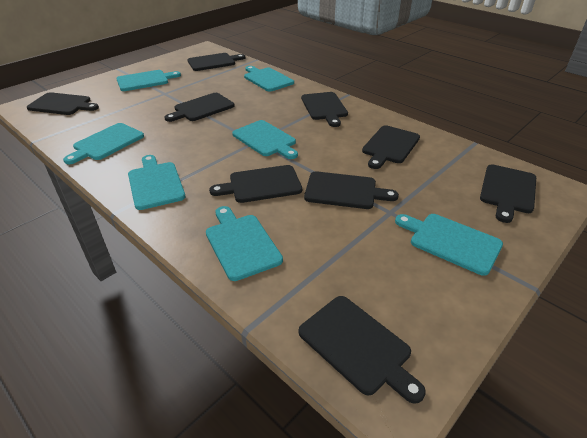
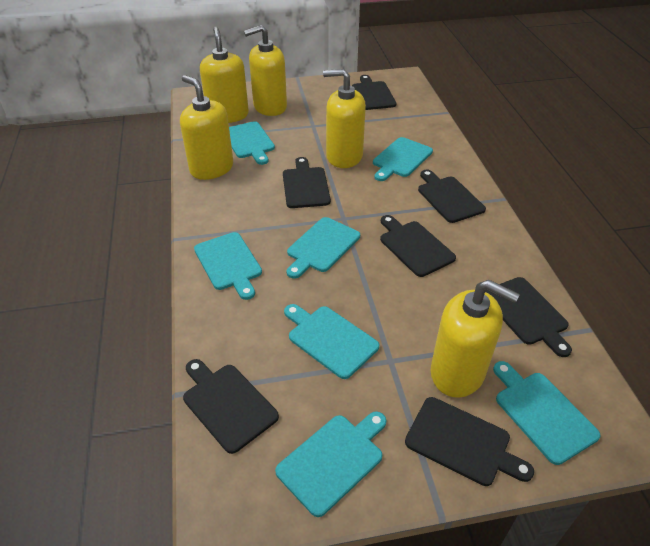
black cutting board: [27,92,99,115] [164,93,235,122] [187,53,245,71] [209,165,302,203] [299,296,426,404] [301,92,348,127] [304,171,399,209] [362,125,420,169] [480,165,536,223] = 9 -> [183,359,279,454] [283,157,331,208] [352,75,396,110] [380,215,456,277] [405,397,534,486] [418,169,486,223] [485,277,572,357] = 7
yellow soap dispenser: none = 0 -> [180,75,233,180] [200,26,249,123] [244,25,287,116] [323,69,366,168] [431,280,520,398] = 5

